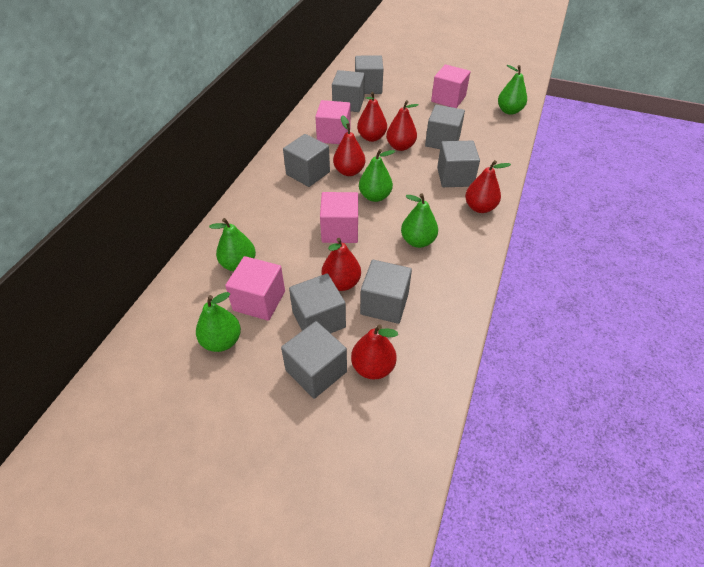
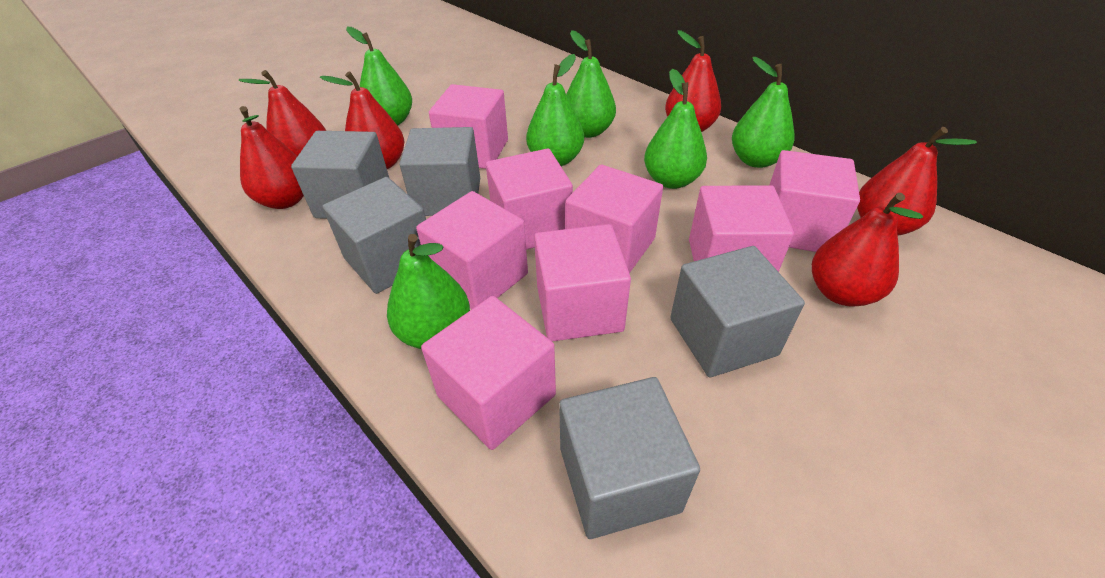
green pear: [196,292,241,352] [209,218,256,271] [359,149,396,202] [401,194,438,248] [498,65,527,115] = 5 -> [346,27,412,126] [387,234,470,349] [526,54,584,166] [566,30,616,138] [644,69,707,189] [732,57,794,168] = 6
grey cube: [281,321,347,399] [283,134,330,187] [289,273,346,333] [332,70,365,112] [355,55,383,94] [360,260,412,324] [425,105,465,149] [437,141,480,187] = 8 -> [291,131,389,219] [322,177,426,294] [400,127,480,216] [559,377,700,539] [670,246,805,377] = 5
pink cube: [225,256,285,321] [315,100,351,144] [320,192,358,243] [431,64,470,108] = 4 -> [416,191,528,309] [421,296,556,450] [429,84,508,169] [486,149,573,250] [534,224,631,342] [565,165,663,273] [689,185,794,272] [770,150,860,252] = 8

